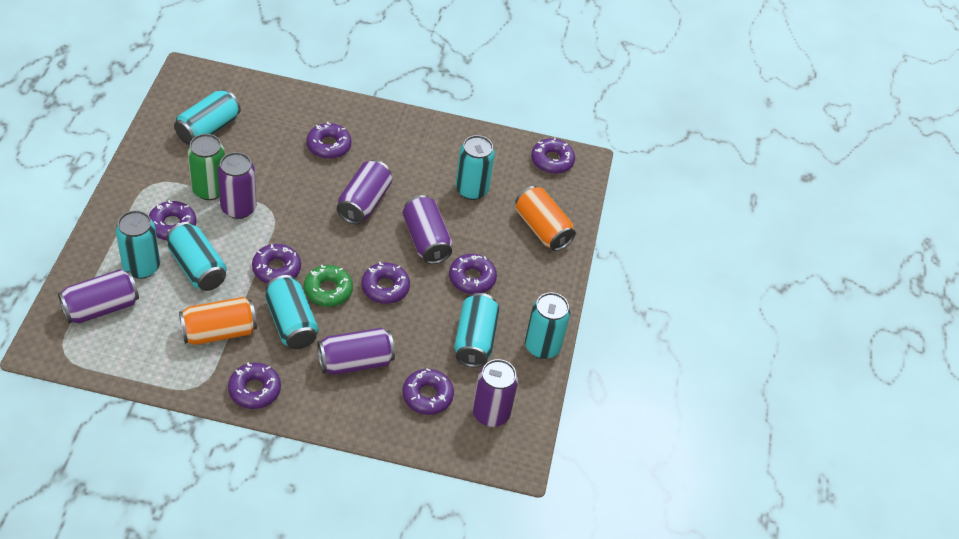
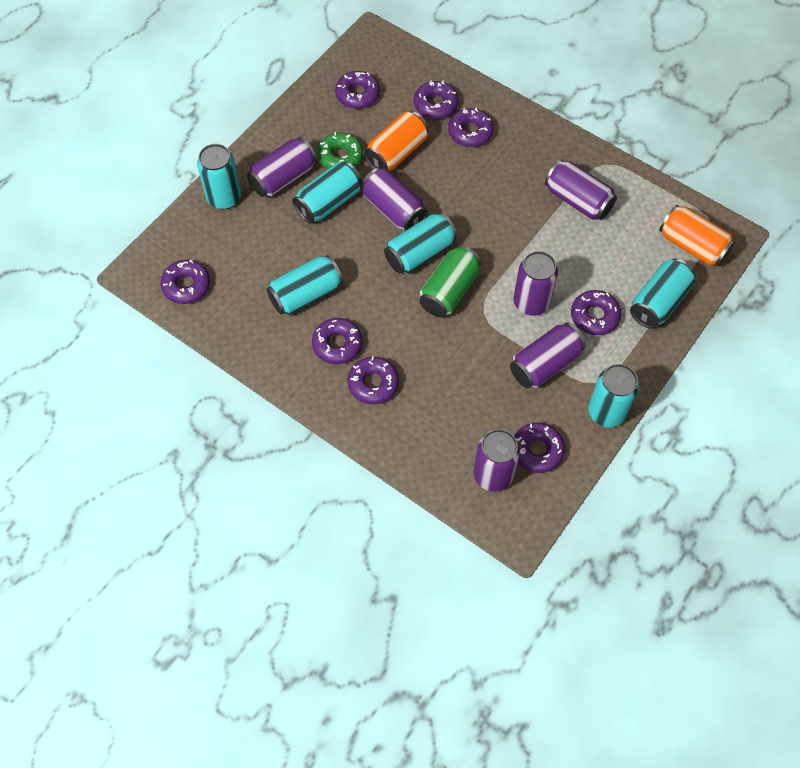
turquoise can: [116,210,160,279] [166,222,227,291] [174,89,241,145] [265,275,318,349] [454,293,499,368] [455,135,495,200] [525,292,570,359] = 7 -> [197,144,241,209] [267,255,343,315] [292,162,362,224] [384,213,457,274] [588,364,639,427] [630,259,695,329] = 6

